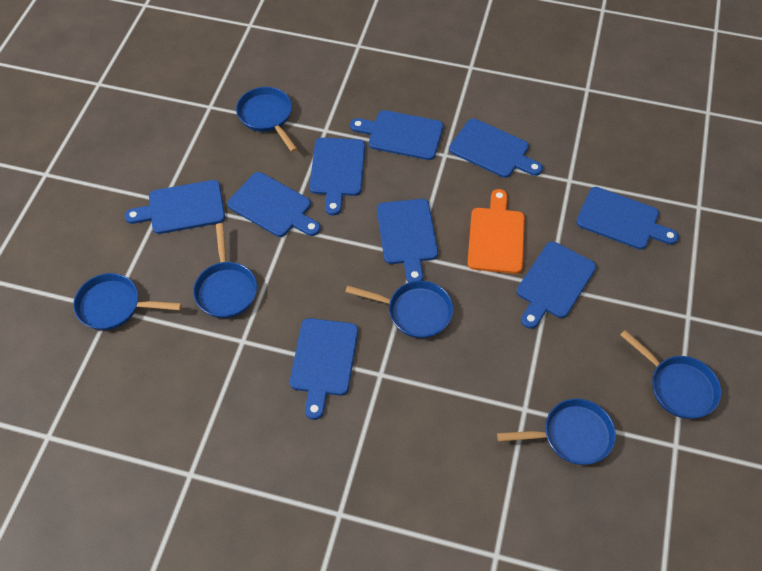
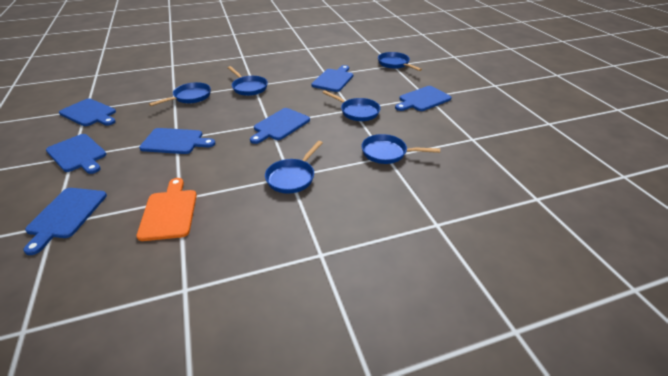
blue cutting board: [125,180,225,234] [227,172,320,237] [290,318,358,420] [309,138,365,215] [350,110,443,160] [377,199,438,282] [449,118,543,178] [517,242,596,329] [576,187,679,250] = 9 -> [23,188,107,255] [46,134,106,174] [59,98,116,126] [139,128,215,154] [250,108,310,144] [311,65,353,92] [395,86,452,111] = 7

